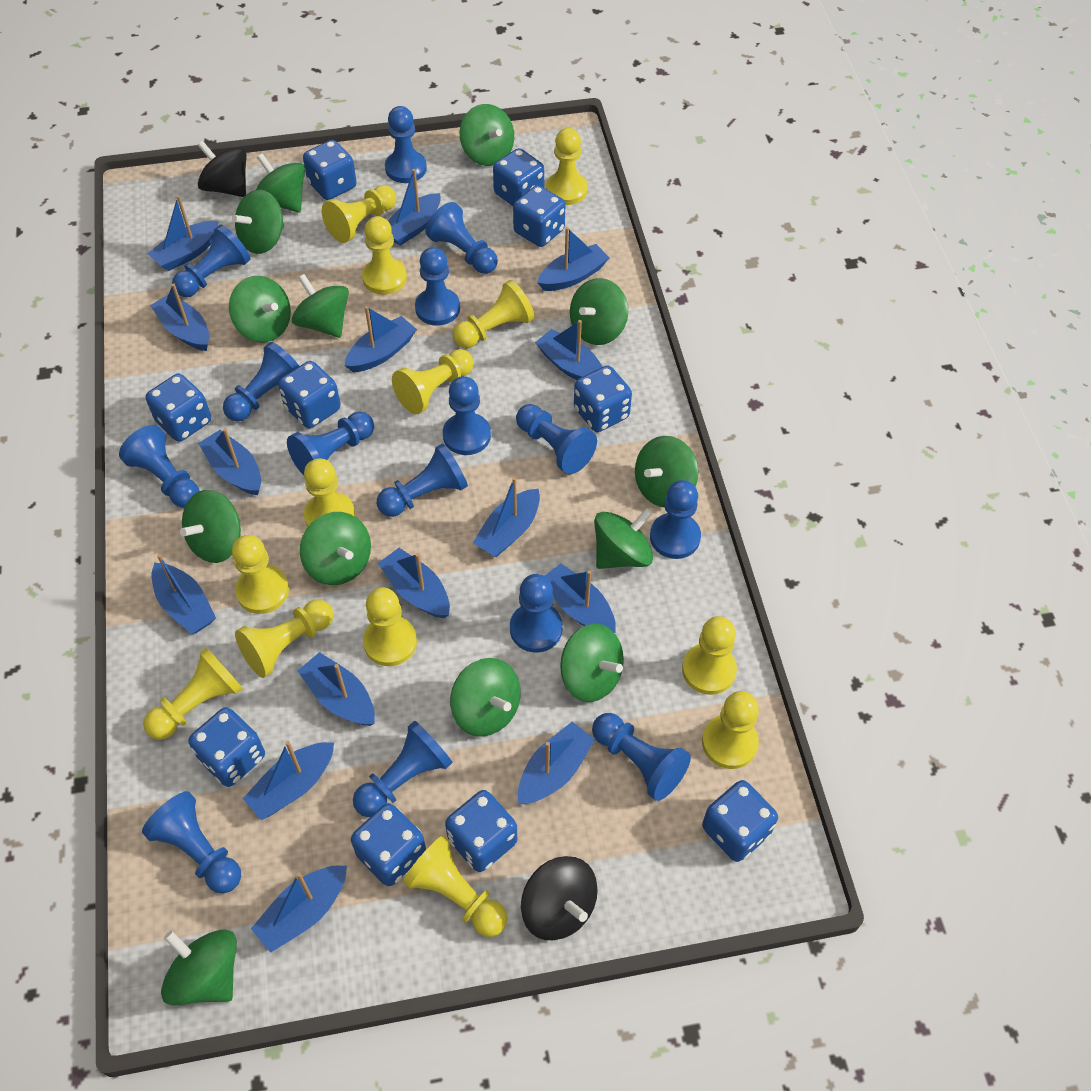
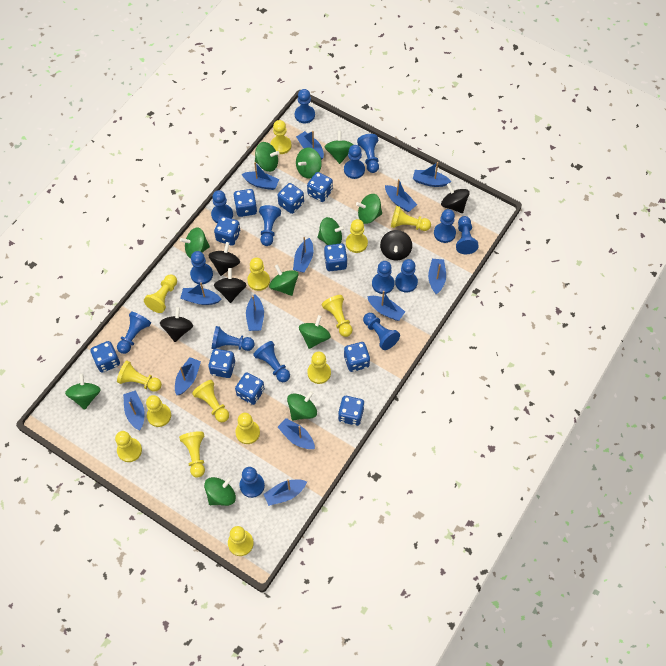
black spinning top: [198,141,247,197] [521,856,598,940] = 2 -> [160,307,193,342] [209,242,240,276] [214,268,246,303] [380,230,412,261] [441,183,470,213] = 5
blue boat: [147,195,219,271] [150,284,209,351] [152,554,216,634] [198,428,261,495] [243,741,334,820] [251,865,347,953] [298,652,375,726] [345,306,417,372] [378,548,450,618] [388,169,441,246] [473,477,540,557] [518,722,595,804] [535,320,602,380] [537,227,609,291] [545,563,616,633] = 15 -> [123,391,145,431] [175,357,201,395] [180,282,221,305] [242,162,279,190] [246,295,264,331] [264,479,307,506] [278,418,315,449] [293,237,313,273] [296,131,324,160] [367,291,405,321] [385,179,417,212] [413,162,452,187] [428,259,446,294] = 13
green spinning top: [161,929,237,1006] [180,490,241,563] [229,276,291,343] [232,189,284,254] [256,153,305,212] [292,274,349,338] [300,512,371,585] [450,658,520,737] [459,104,514,166] [560,624,624,702] [570,278,628,345] [594,508,653,569] [635,436,699,507] = 13 -> [65,374,101,410] [180,227,210,258] [204,477,236,506] [255,142,279,172] [269,264,298,296] [287,391,317,420] [296,148,322,179] [299,315,331,349] [317,217,345,245] [325,131,353,164] [356,194,382,224] = 11
yellow pawn: [143,647,243,740] [232,535,289,614] [235,599,333,678] [304,458,355,527] [322,185,396,243] [362,216,407,295] [363,588,417,666] [392,349,474,414] [403,835,508,937] [453,280,534,348] [546,128,588,205] [682,616,737,695] [702,691,759,769] = 13 -> [115,431,142,462] [117,361,162,392] [144,274,177,313] [146,395,171,427] [179,431,205,478] [192,380,229,422] [228,526,254,556] [236,413,260,444] [247,258,270,291] [271,120,291,154] [307,352,331,384] [322,295,352,337] [346,219,368,253] [391,206,431,231] = 14

